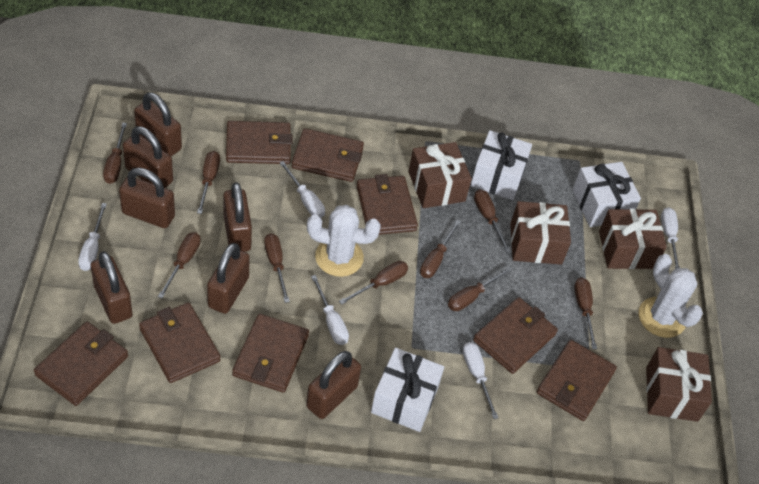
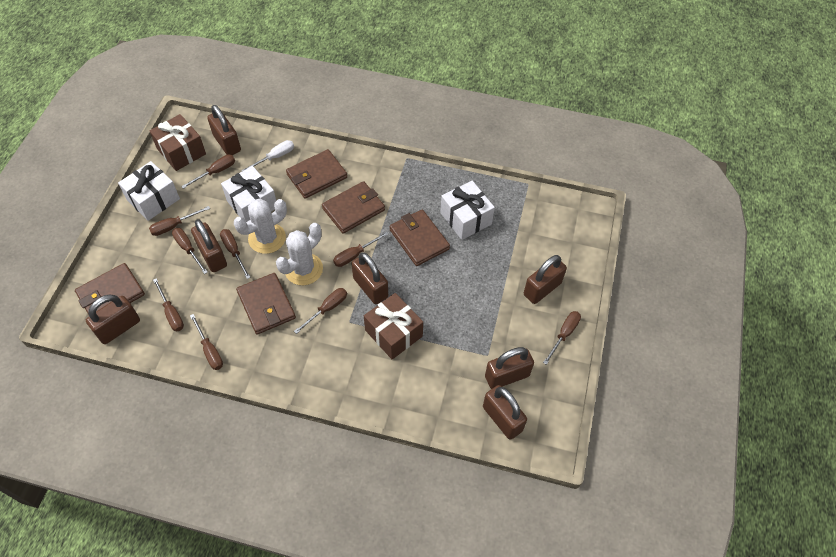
brown gift: [408,142,472,208] [510,201,571,265] [599,209,667,269] [646,347,712,422] = 4 -> [150,114,206,171] [364,293,423,360] = 2
brown wallet: [34,322,128,406] [139,303,221,383] [226,121,293,164] [232,314,309,393] [292,128,364,182] [357,174,418,235] [473,297,558,374] [537,340,617,421] = 8 -> [75,263,145,315] [236,273,296,334] [286,149,347,199] [322,181,385,234] [389,209,450,266] = 5
white screwdriver: [78,203,107,271] [280,161,325,218] [311,275,349,345] [463,342,498,419] [661,207,680,269] = 5 -> [242,140,294,171] = 1

